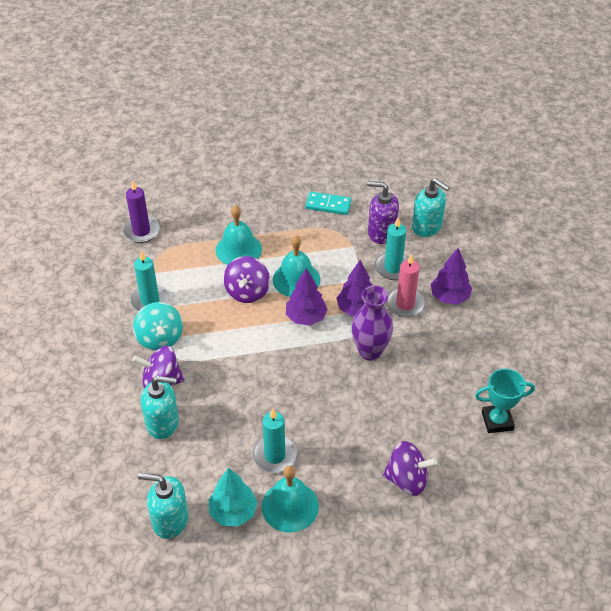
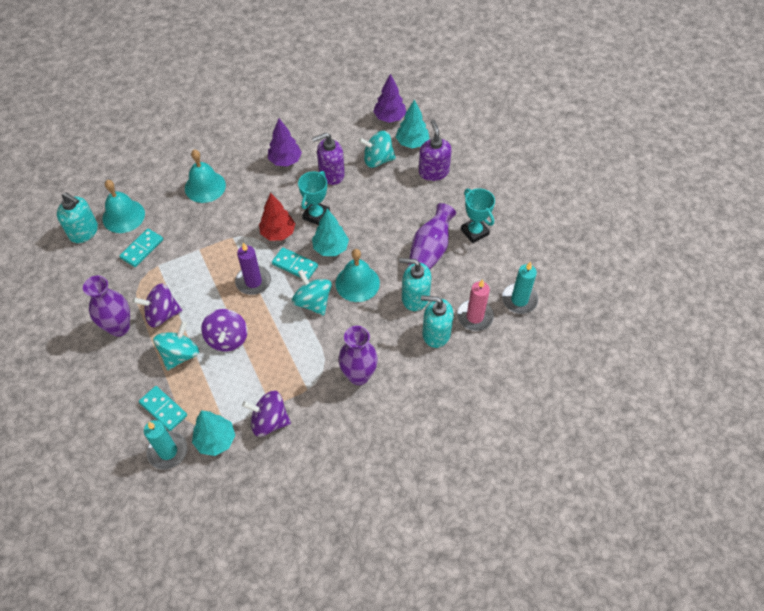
purple soap dispenser: [367,181,399,244] = 1 -> [312,133,345,185] [419,120,452,181] = 2
purple tree: [286,268,328,326] [336,260,373,316] [431,248,472,304] = 3 -> [268,118,302,166] [373,74,406,123] = 2
purple vase: [351,286,393,361] = 1 -> [83,276,130,337] [338,326,378,385] [408,203,456,270] = 3
red tree: none = 0 -> [259,193,295,241] = 1
turquoise candle: [130,251,170,312] [253,409,297,473] [374,217,408,280] = 3 -> [144,420,187,469] [502,262,538,314] = 2
turquoise domino: [305,192,352,215] = 1 -> [119,228,163,267] [139,386,187,431] [272,247,318,280] = 3
turquoise spinning top: [133,302,183,351] = 1 -> [154,321,199,370] [292,269,332,315] [358,131,396,168] = 3
turquoise tree: [209,467,258,527] = 1 -> [192,410,235,456] [312,209,349,256] [396,99,430,148] = 3
turquoise trophy: [475,369,535,433] = 1 -> [298,171,330,225] [461,188,495,243] = 2

